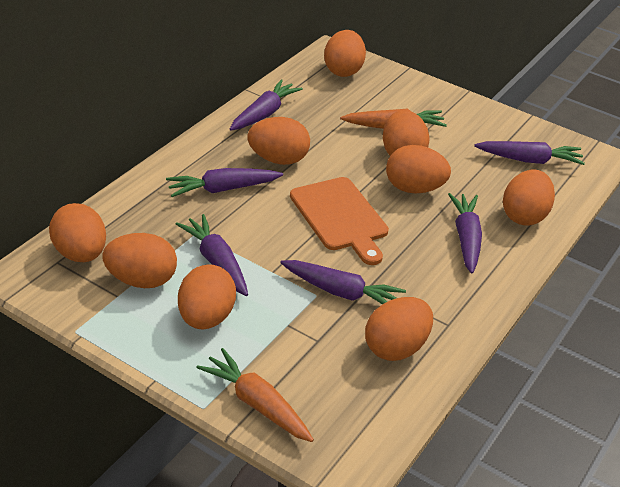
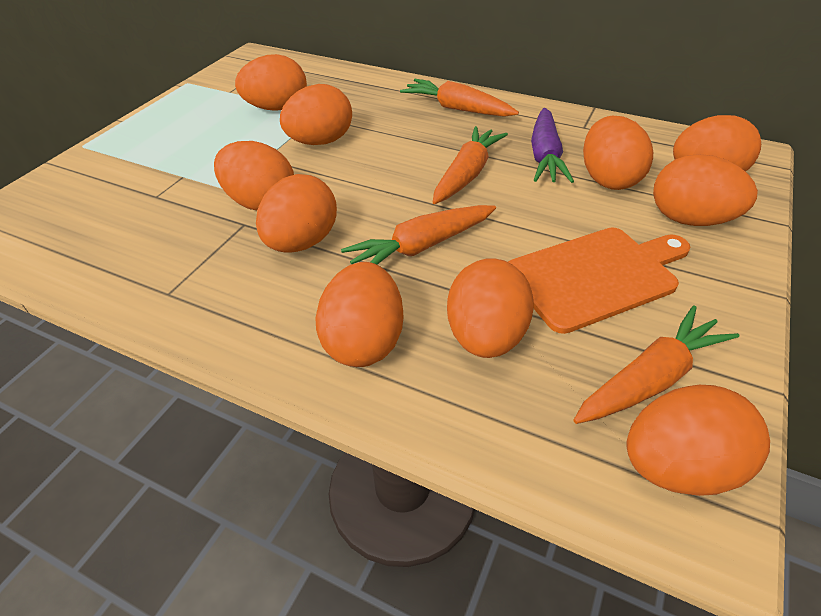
orange carrot: [196,348,314,442] [340,109,447,129] = 2 -> [341,205,496,265] [400,79,519,117] [433,126,508,204] [573,305,739,424] = 4
orange egg: [49,203,106,262] [102,233,177,288] [178,264,236,330] [247,117,310,165] [324,30,366,77] [365,297,433,361] [383,110,430,156] [386,145,451,193] [503,169,555,226] = 9 -> [214,141,294,210] [235,54,307,111] [256,174,337,252] [280,84,352,145] [315,262,404,367] [447,258,534,358] [583,116,653,190] [627,385,770,496] [653,154,758,226] [673,115,761,172] = 10
purple carrot: [166,168,283,197] [176,214,248,296] [230,79,303,130] [280,260,406,304] [448,193,482,274] [474,141,585,165] = 6 -> [531,108,574,183] = 1

